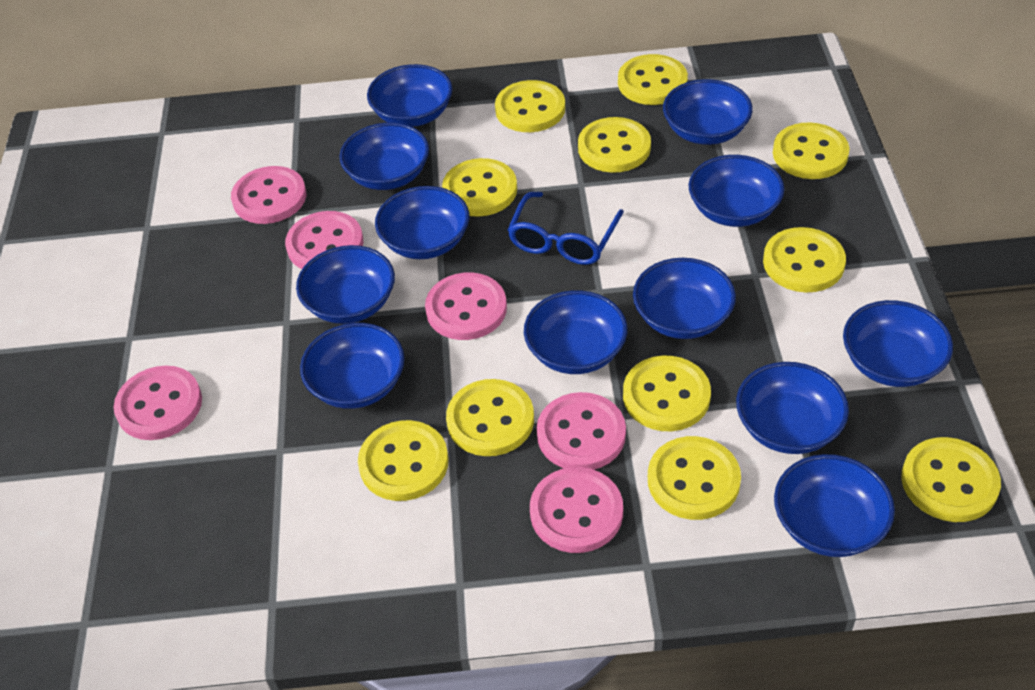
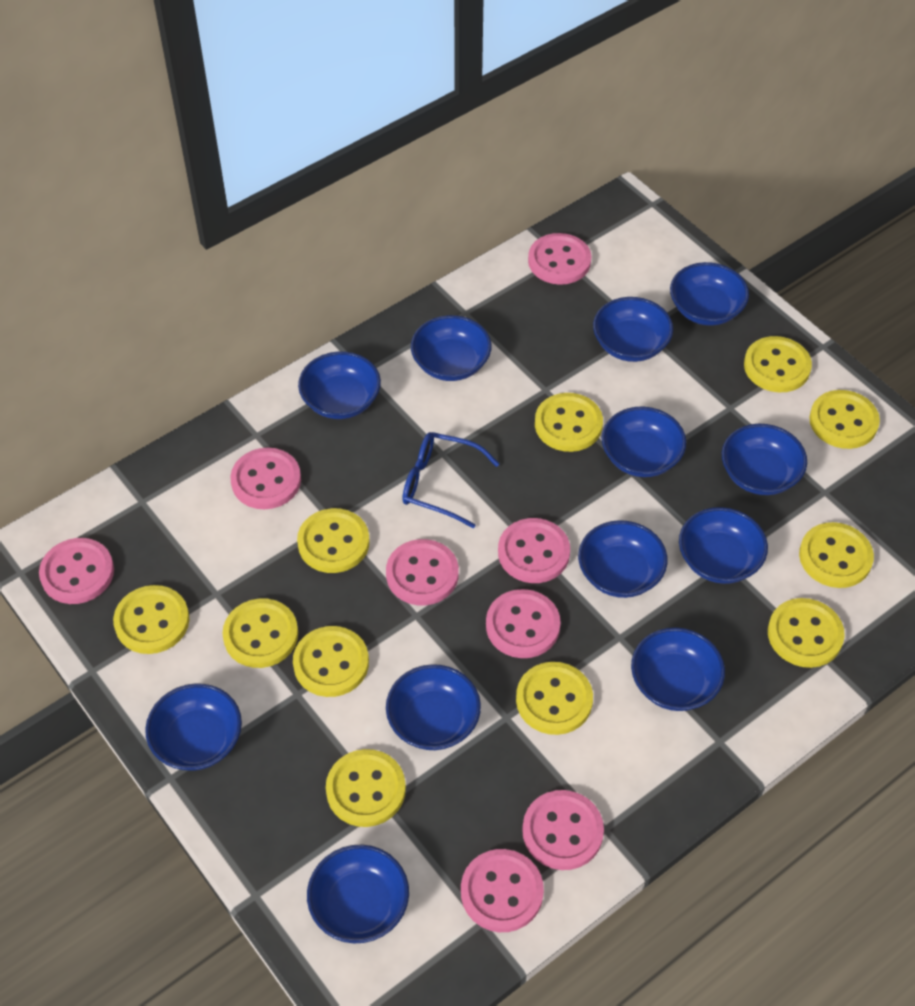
pink button: [114,366,202,440] [231,166,306,224] [285,211,363,269] [425,273,507,340] [530,467,623,553] [537,392,626,470] = 6 -> [39,538,114,604] [230,448,301,509] [386,539,459,606] [461,849,544,932] [486,589,561,658] [498,518,570,583] [522,790,604,870] [528,233,591,285] = 8

